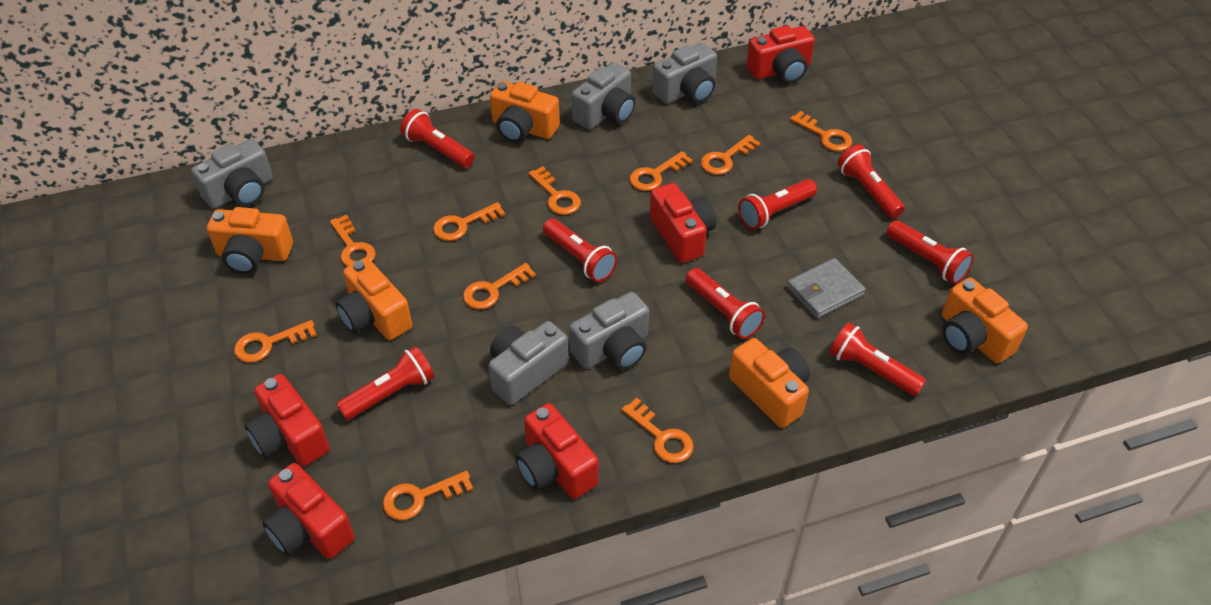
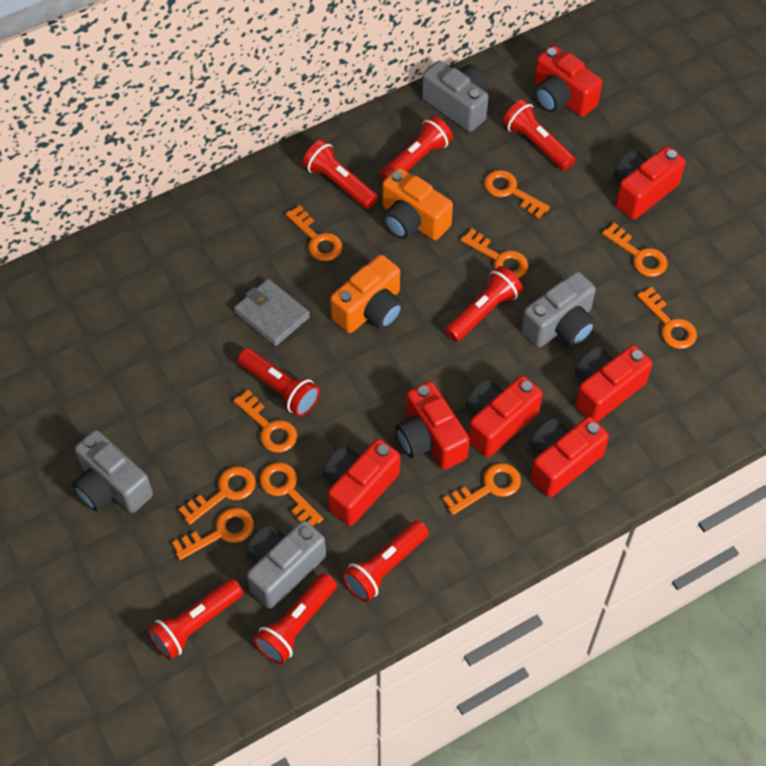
grey camera: [191,139,273,209] [488,321,569,405] [569,292,649,370] [571,62,635,130] [652,43,717,104] = 5 -> [72,430,153,513] [246,520,326,609] [422,61,489,132] [521,271,596,347] = 4
orange camera: [207,207,293,274] [336,258,412,340] [490,81,560,142] [729,338,810,428] [942,278,1028,363] = 5 -> [330,255,403,333] [382,168,453,240] = 2
red camera: [245,374,329,466] [262,463,355,559] [515,403,599,499] [650,183,716,263] [746,25,815,83] = 5 -> [323,439,400,526] [395,381,470,470] [465,375,543,457] [530,417,609,498] [534,45,602,117] [575,345,653,422] [614,146,686,220] = 7

